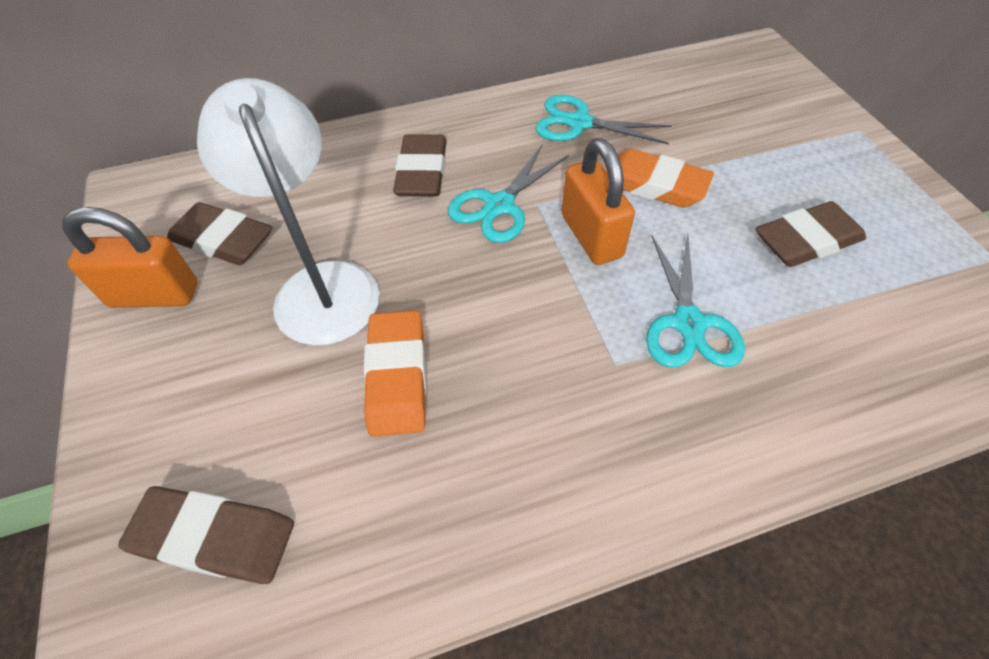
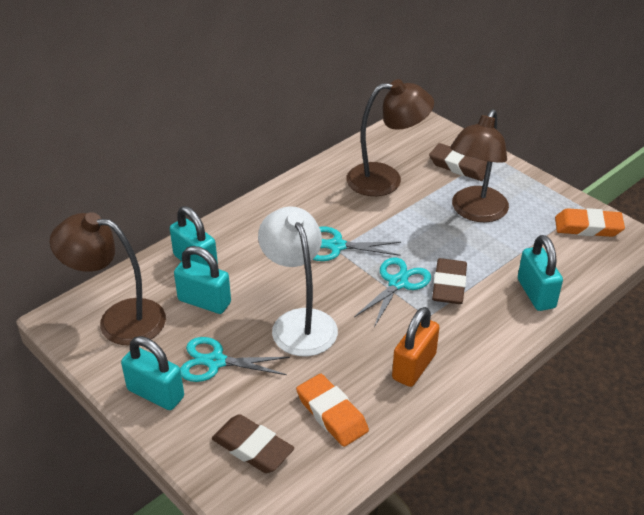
brown eraser: [118,486,294,584] [167,202,273,265] [393,134,447,197] [756,201,866,267] = 4 -> [212,414,294,473] [429,143,487,181] [432,258,467,304] = 3
brown lamp: none = 0 -> [50,212,166,346] [346,79,434,196] [451,110,509,222] = 3
orange padlock: [62,207,197,308] [562,138,635,265] = 2 -> [392,307,440,387] = 1
turquoise padlock: none = 0 -> [121,336,184,410] [170,206,218,266] [174,246,231,314] [518,235,563,311] = 4

